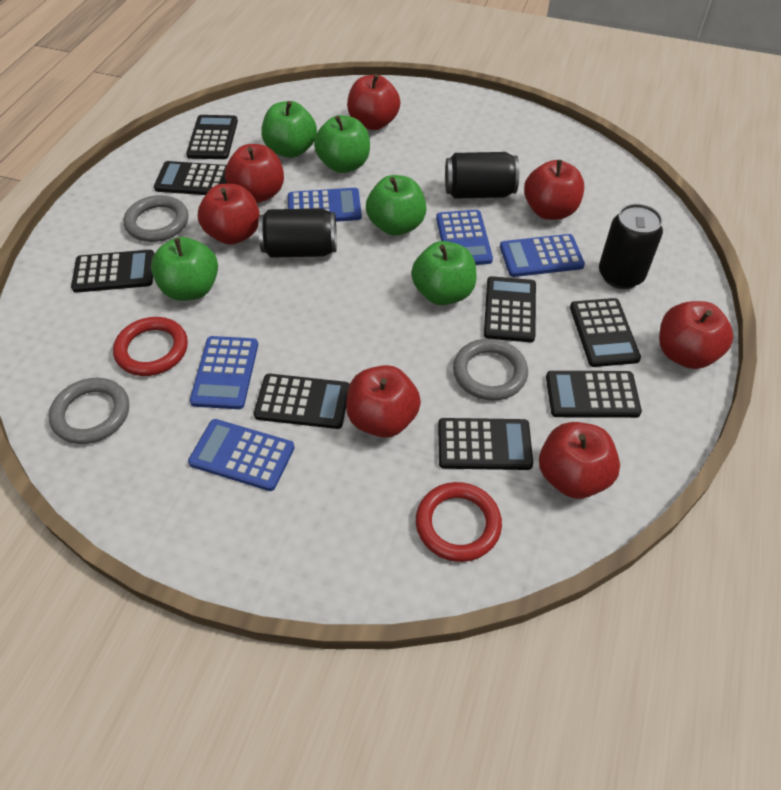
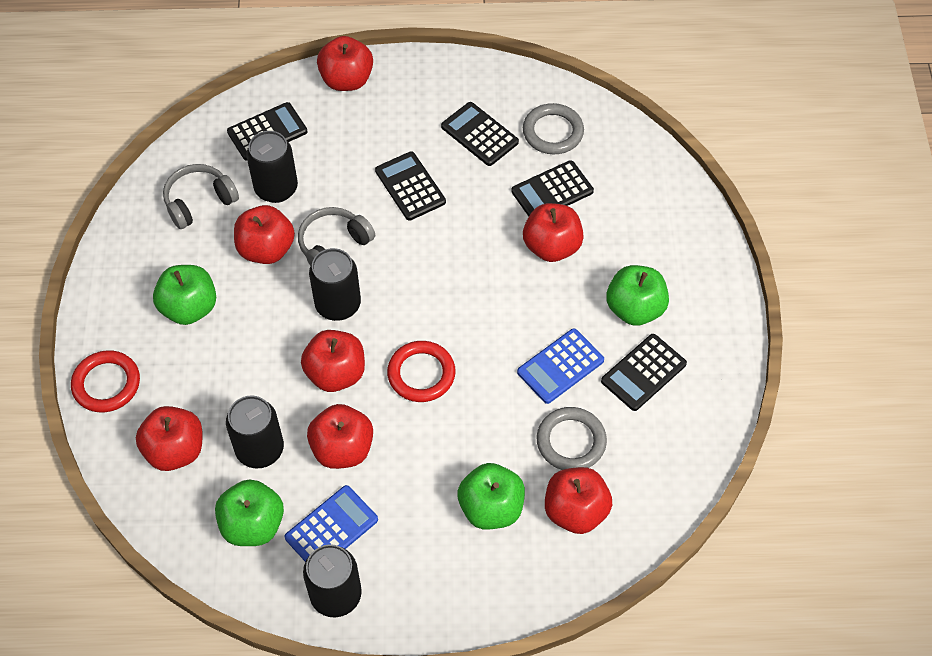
black calculator: [71,250,154,293] [154,161,227,195] [186,115,238,159] [254,374,350,429] [438,418,533,470] [484,276,536,343] [546,371,642,418] [570,298,641,367] = 8 -> [227,102,308,160] [375,151,446,221] [441,102,519,166] [511,160,594,216] [601,334,687,411] = 5
black can: [258,208,337,258] [445,152,519,199] [599,204,663,289] = 3 -> [226,396,284,468] [246,131,298,203] [303,544,362,617] [309,248,361,321] = 4
blue calculator: [188,419,295,491] [190,336,258,409] [288,188,362,222] [436,210,493,265] [500,234,585,277] = 5 -> [285,485,378,562] [517,328,604,404] = 2
green apple: [151,237,218,301] [262,101,317,158] [314,115,370,173] [366,175,426,236] [411,241,477,305] = 5 -> [153,265,216,325] [215,479,284,546] [458,463,525,529] [606,265,669,326] = 4
grey headphones: none = 0 -> [163,164,239,229] [298,207,375,266] = 2
grey ring: [49,378,129,444] [124,195,188,242] [453,339,528,401] = 3 -> [523,103,584,154] [537,407,607,470] = 2

